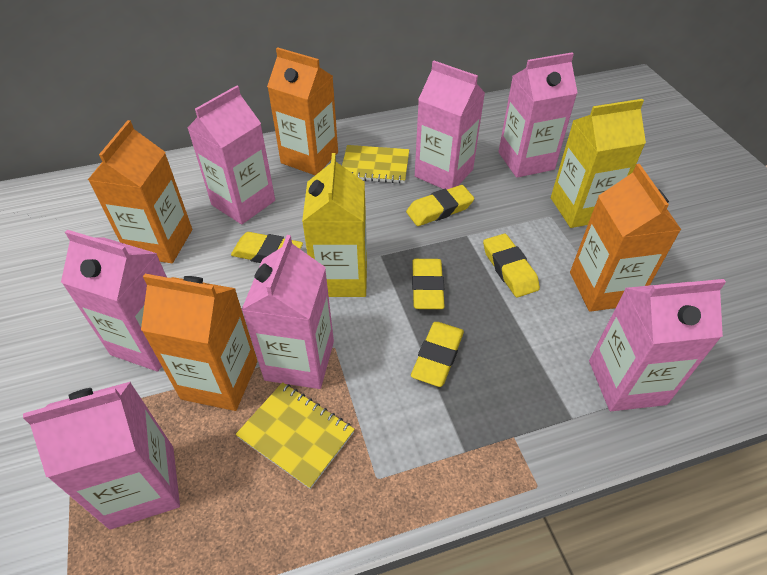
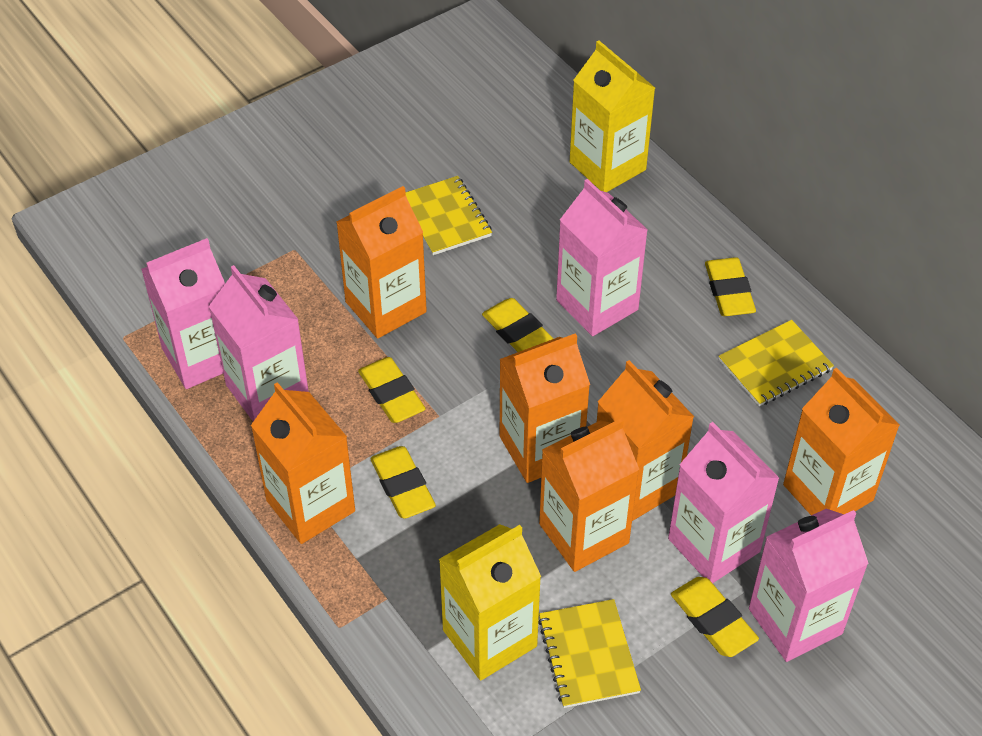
orange carton: [88,120,192,263] [141,274,258,411] [267,47,338,175] [570,164,681,312] = 4 -> [251,382,355,544] [337,186,427,339] [500,333,590,483] [539,418,639,572] [597,360,694,521] [783,368,900,515] = 6
pink carton: [23,382,180,530] [61,230,167,372] [187,86,275,224] [242,235,334,389] [415,61,485,190] [499,52,578,178] [589,279,726,411] = 7 -> [141,238,225,389] [209,265,309,421] [556,179,648,336] [668,422,780,583] [749,509,869,662] = 5
yellow notebook: [235,382,355,489] [342,145,409,183] = 2 -> [405,176,492,255] [538,599,641,708] [719,320,834,406] = 3

